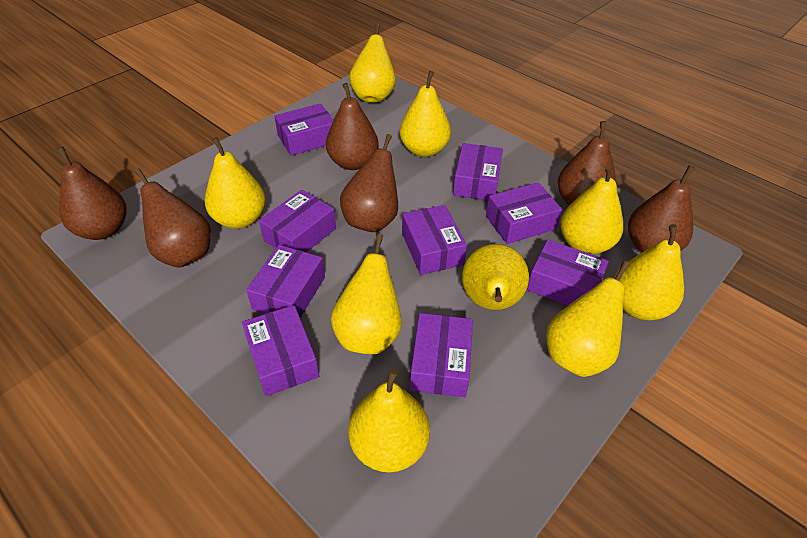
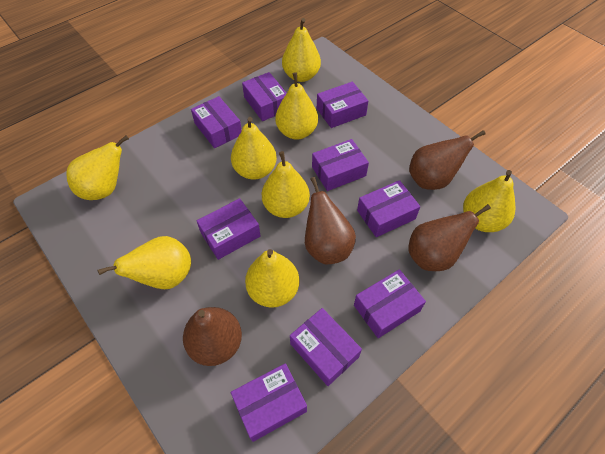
brown pear: [57,147,126,240] [135,168,211,268] [326,83,379,170] [340,134,398,232] [558,121,616,205] [628,165,695,252] = 6 -> [183,307,242,366] [305,177,356,264] [408,204,491,271] [409,130,486,190] = 4
yellow pear: [205,137,266,229] [331,234,402,354] [348,369,430,473] [349,24,396,103] [400,71,451,157] [462,244,529,310] [546,261,630,377] [560,165,623,254] [614,224,684,320] = 9 -> [66,135,129,200] [97,236,191,289] [231,117,277,180] [245,249,299,308] [262,151,310,218] [275,72,318,140] [282,18,321,82] [463,170,516,232] = 8

